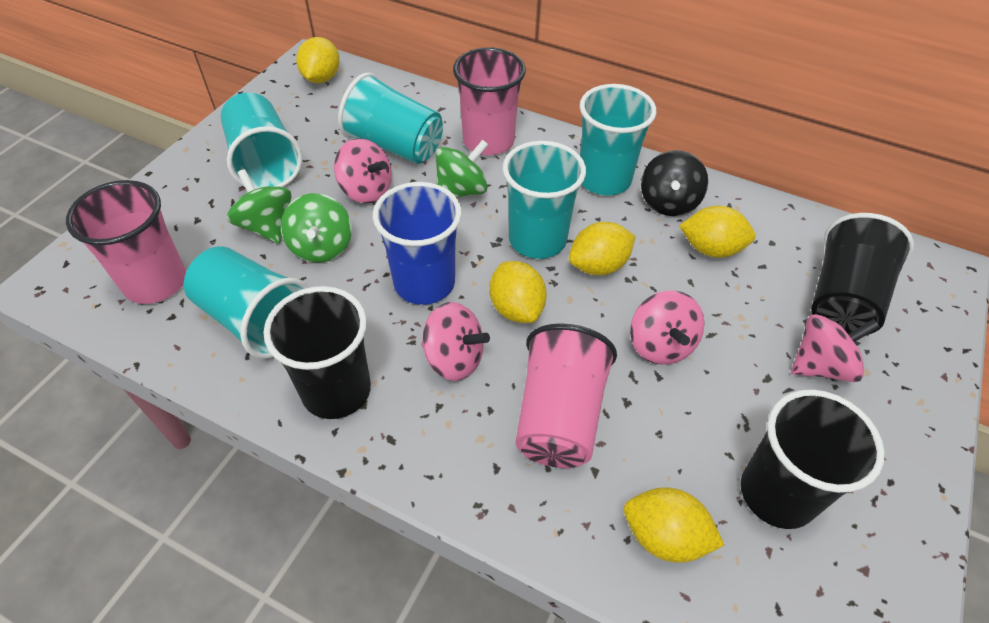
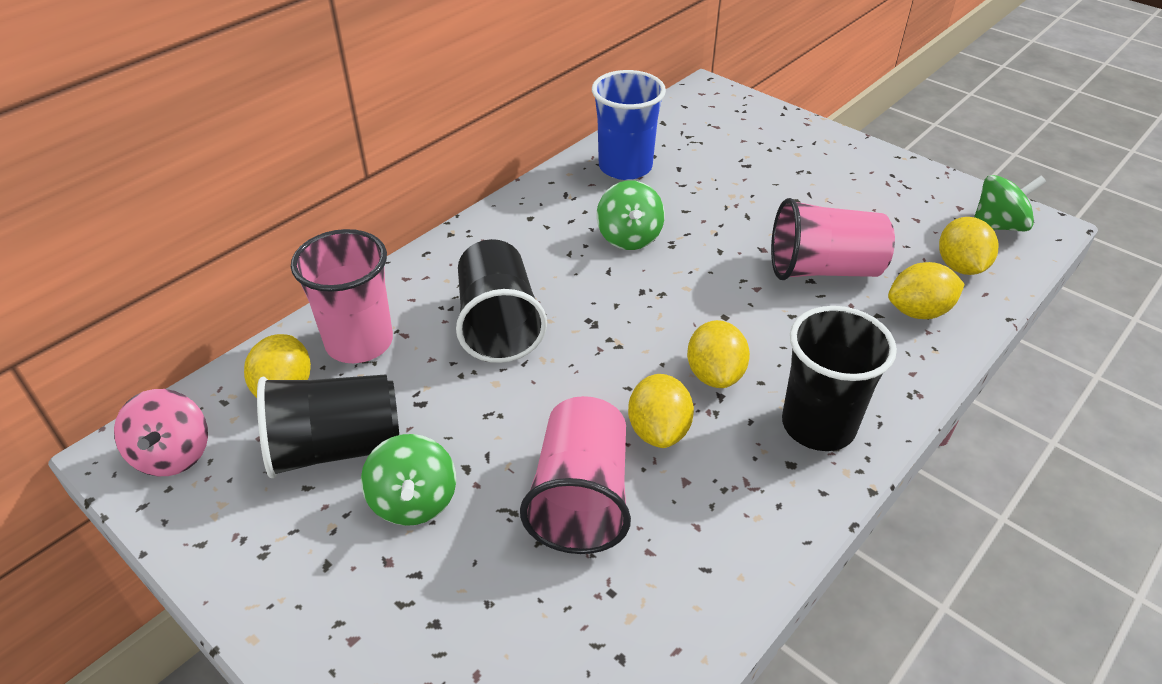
black spinning top: [641,150,708,216] = 1 -> none = 0
pink spinning top: [334,138,392,203] [421,302,490,381] [630,290,704,365] [791,314,880,382] = 4 -> [114,389,208,476] = 1
turquoise cup: [184,246,309,359] [221,93,303,189] [338,72,443,164] [503,141,586,259] [580,84,656,195] = 5 -> none = 0

